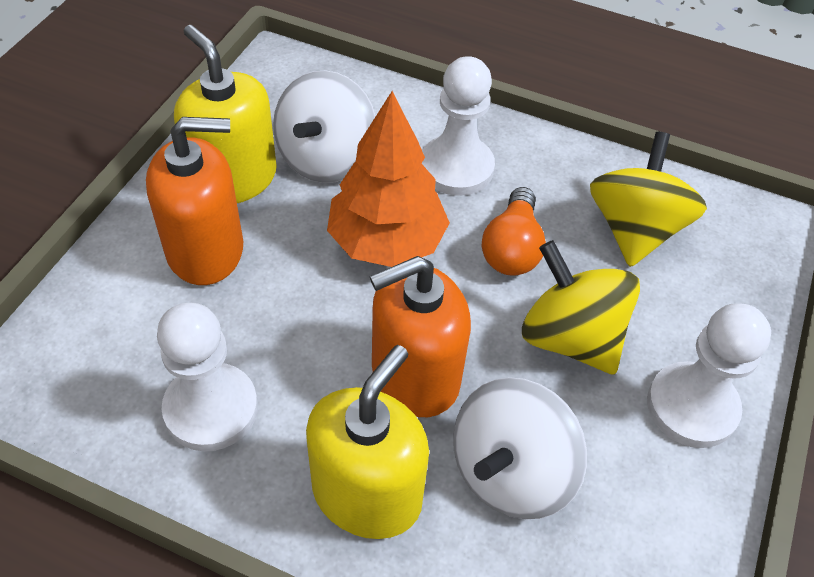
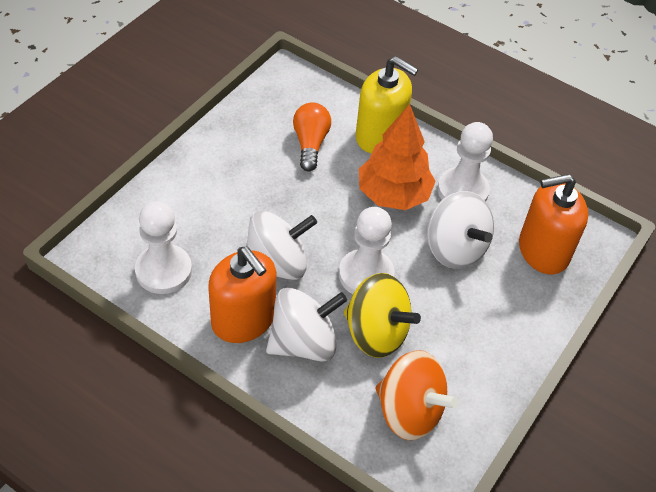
orange spinning top: none = 0 -> [375,350,459,440] = 1
white spinning top: [273,70,375,183] [453,377,587,519] = 2 -> [246,210,317,280] [266,288,347,361] [427,191,494,269] = 3
yellow soap dispenser: [174,25,277,203] [306,345,429,539] = 2 -> [356,56,418,154] = 1
yellow spinning top: [522,240,640,374] [590,132,707,267] = 2 -> [344,273,421,358] = 1

